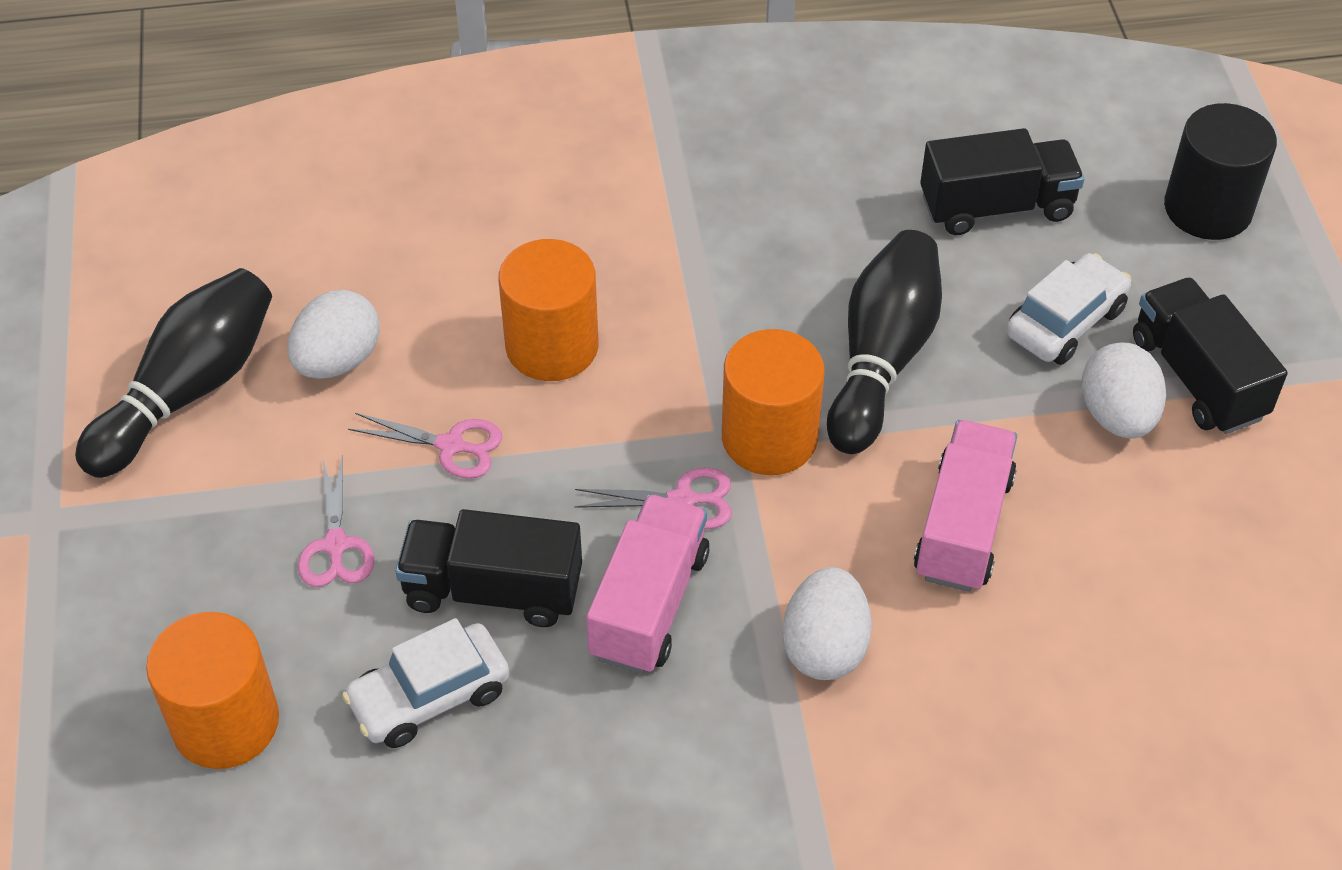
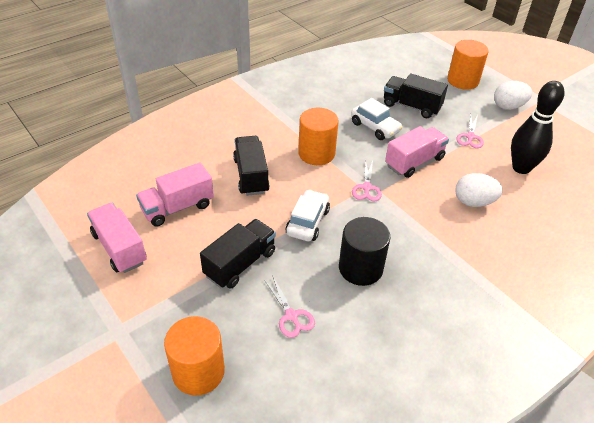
black bowling pin: [75,268,272,478] [827,230,942,454] = 2 -> [511,81,564,174] = 1
pink truck: [586,494,710,674] [914,420,1017,592] = 2 -> [87,203,147,273] [136,162,214,227] [385,126,449,178] = 3
white egg: [287,290,380,379] [782,567,872,680] [1082,343,1166,439] = 3 -> [455,173,503,207] [494,81,532,110] = 2

